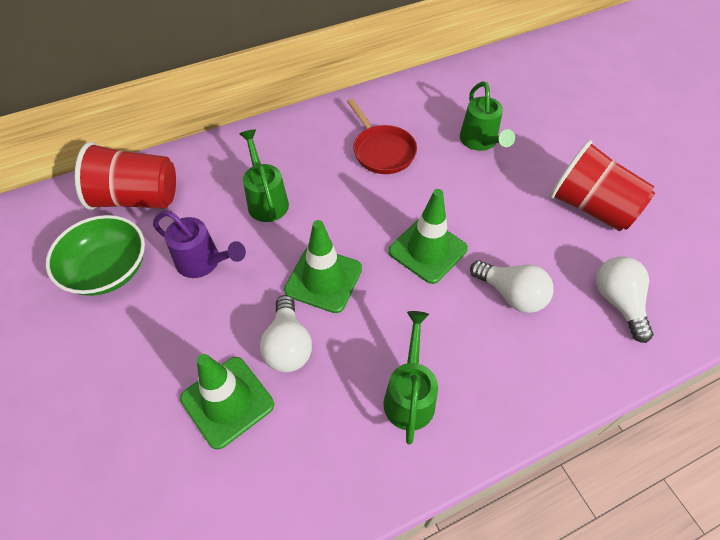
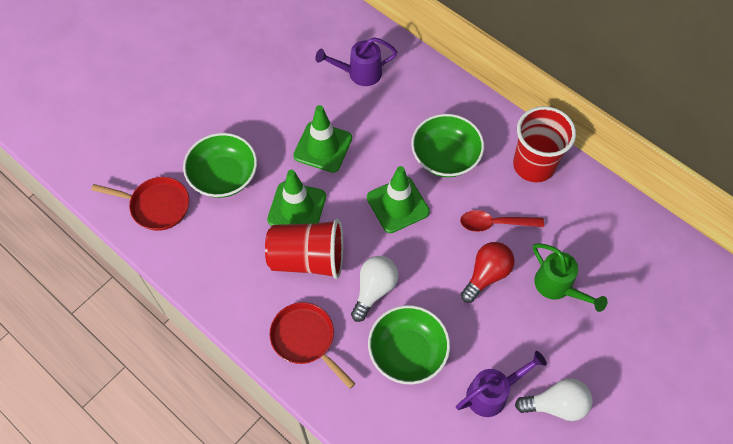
green bowl: [46,215,145,296] = 1 -> [183,133,257,198] [368,305,450,384] [411,114,484,177] = 3
green watering can: [239,129,289,222] [383,311,438,445] [460,81,515,151] = 3 -> [533,243,608,312] = 1
purple watering can: [153,211,246,278] = 1 -> [315,37,397,86] [456,351,547,417] = 2
red light bulb: none = 0 -> [461,242,514,303] = 1
red pan: [347,99,417,174] = 1 -> [91,177,189,231] [270,302,356,389] = 2
red spoon: none = 0 -> [460,210,544,232] = 1
white light bulb: [260,295,312,372] [470,260,554,313] [596,257,653,343] = 3 -> [351,256,399,322] [515,378,593,421] = 2

